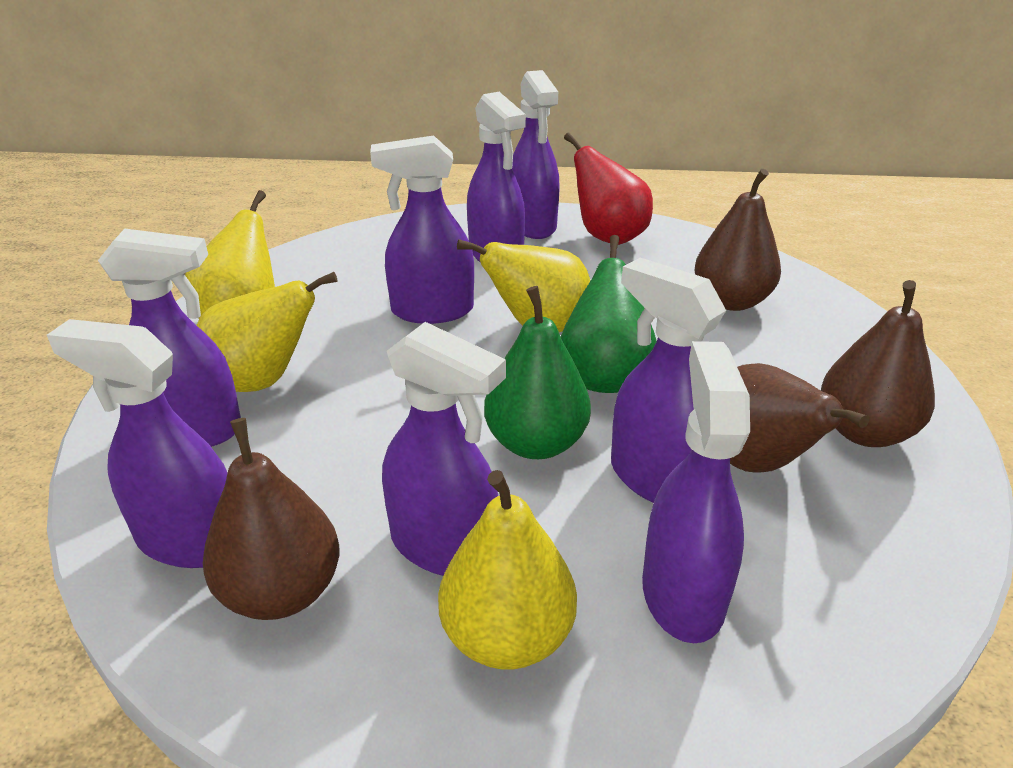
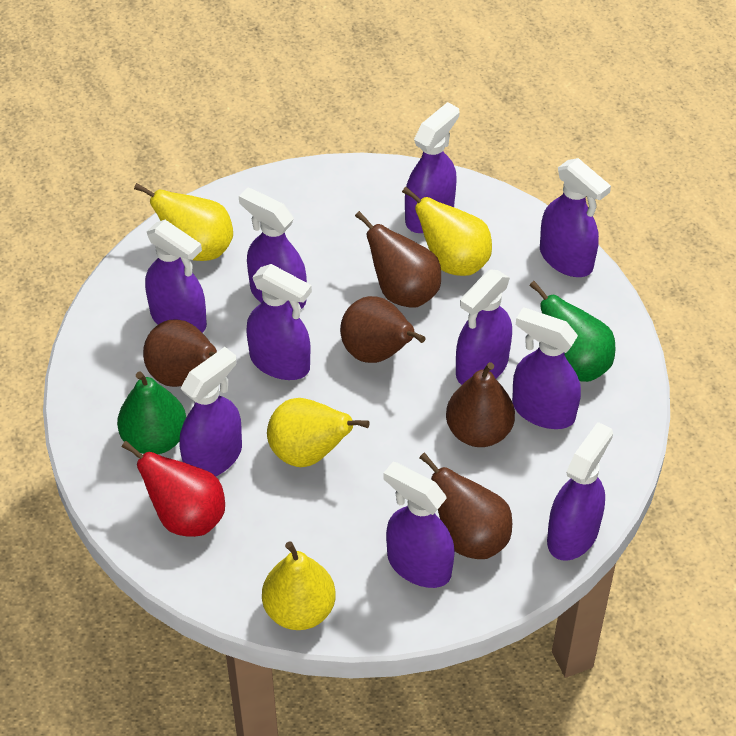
brown pear: [203,418,339,620] [695,169,781,311] [730,363,869,473] [821,280,935,447] = 4 -> [143,319,217,387] [340,296,425,363] [355,211,441,308] [419,452,512,559] [446,362,515,447] = 5
purple spray bottle: [47,319,227,568] [98,229,241,447] [370,136,474,324] [382,322,506,576] [467,92,526,263] [512,70,560,239] [611,258,726,503] [642,341,750,643] = 8 -> [145,220,207,333] [180,347,242,476] [239,188,307,310] [246,264,312,380] [383,462,455,588] [405,102,460,233] [456,269,512,385] [512,307,581,429] [540,158,611,277] [547,422,613,561] = 10

